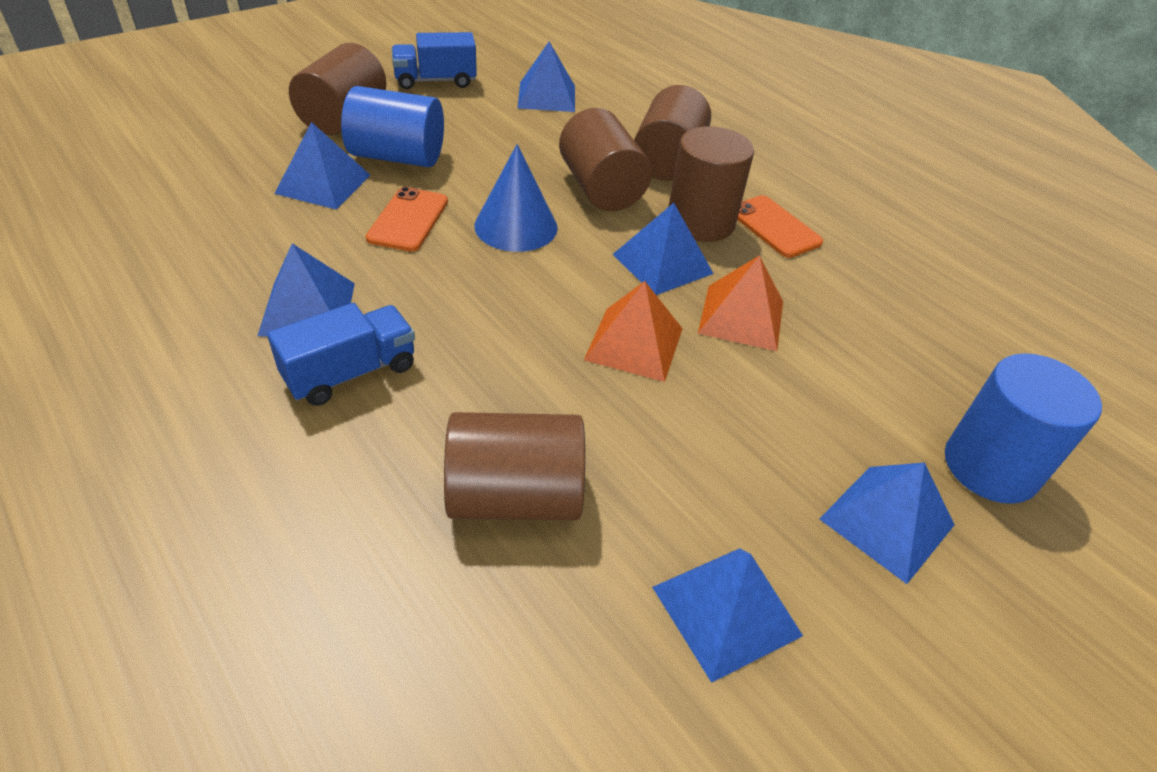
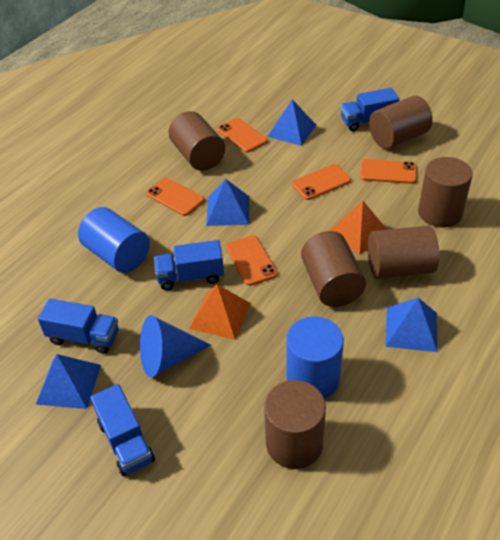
blue pyramid: [257,243,355,336] [274,122,370,210] [518,42,575,112] [612,203,714,295] [652,548,803,683] [820,462,954,584] = 6 -> [36,354,101,409] [206,179,249,226] [267,99,316,146] [385,298,437,352] = 4
blue truck: [267,303,415,406] [392,32,477,89] = 2 -> [38,299,119,354] [90,384,155,476] [154,240,224,290] [341,88,399,131] = 4
brown cylinder: [289,43,386,135] [444,412,585,520] [559,108,652,211] [634,85,711,181] [668,126,754,242] = 5 -> [169,111,225,171] [264,380,326,469] [301,231,366,307] [368,225,439,279] [369,95,432,149] [418,157,473,227] = 6
orange phone: [366,187,448,252] [737,195,823,258] = 2 -> [146,178,205,216] [217,118,268,152] [226,235,278,286] [292,164,351,200] [360,159,417,184] = 5

